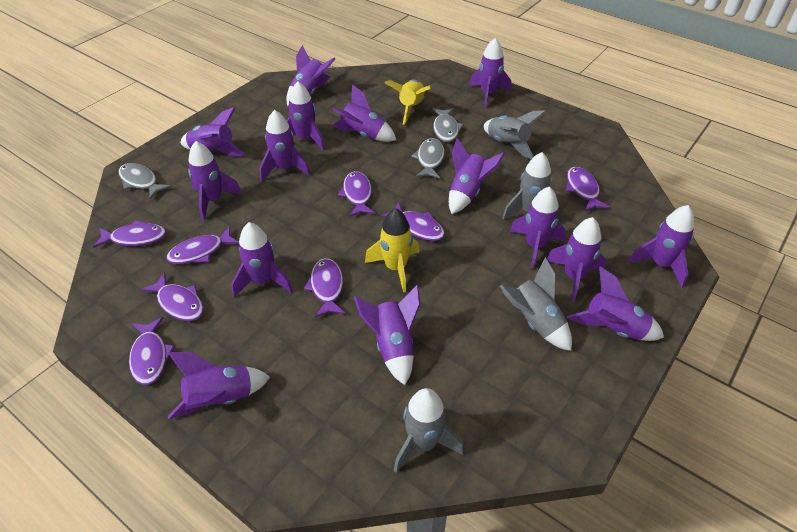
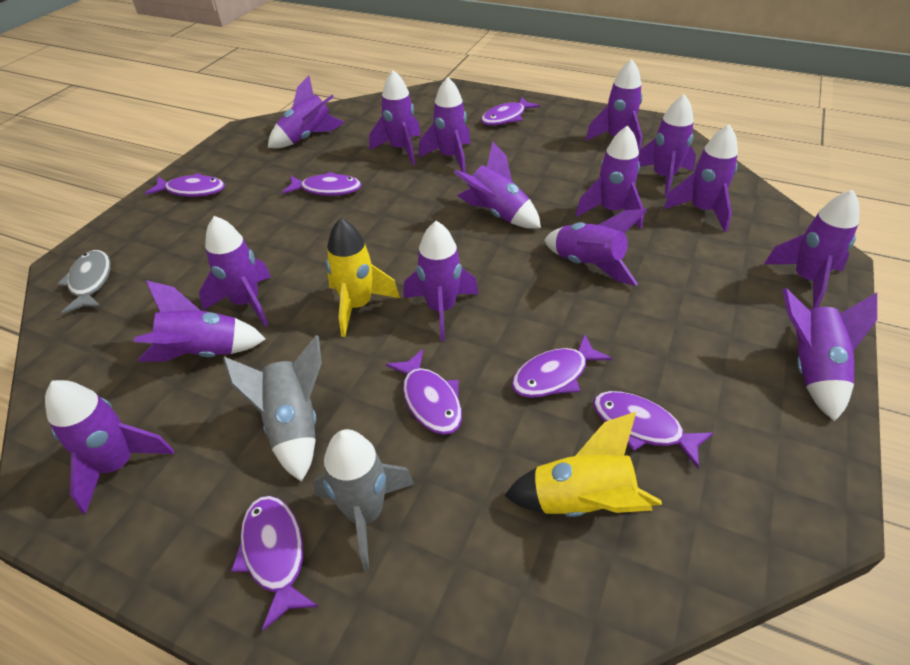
grey fish: [118,163,171,199] [411,138,445,179] [432,108,464,142] = 3 -> [58,250,111,314] = 1
grey rocket: [394,388,464,473] [484,111,546,159] [500,257,572,351] [502,152,551,220] = 4 -> [223,335,322,482] [313,429,414,571] = 2
purple fish: [93,220,166,248] [129,317,175,385] [141,273,204,321] [166,226,239,264] [304,258,345,318] [338,171,375,217] [382,203,445,241] [566,167,610,211] = 8 -> [145,173,225,197] [231,496,318,631] [282,172,362,196] [386,349,462,435] [481,97,540,126] [512,334,613,398] [593,391,713,468] = 7

